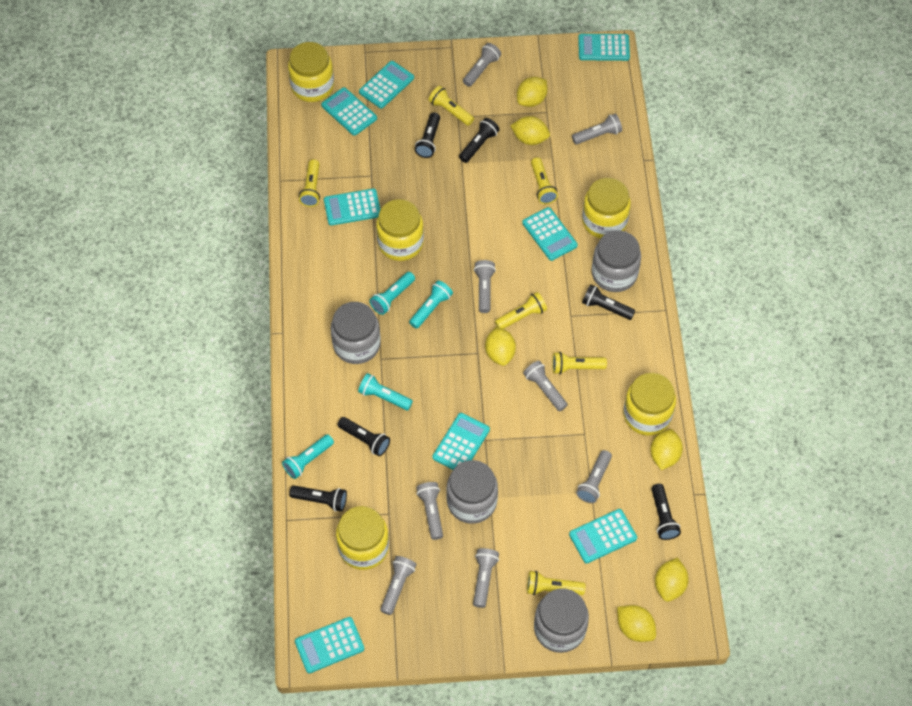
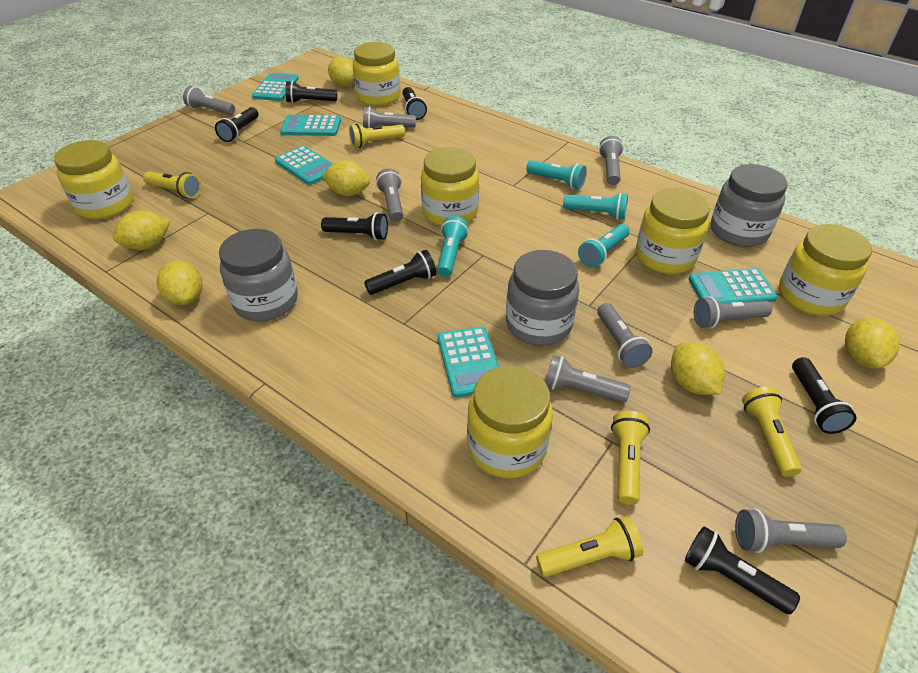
black flashlight: [289,486,347,512] [338,417,390,456] [415,112,440,158] [459,118,499,163] [582,284,635,320] [652,484,681,540] = 6 -> [215,107,259,142] [285,81,337,103] [321,212,388,241] [364,250,437,295] [403,87,427,120] [685,526,800,614] [792,357,856,434] = 7
grey jar: [331,302,381,364] [447,460,498,524] [534,588,589,653] [592,230,641,292] = 4 -> [219,229,298,321] [506,250,579,346] [711,164,788,247] = 3
turquoise calculator: [295,617,364,674] [321,87,377,136] [324,189,380,225] [359,61,414,108] [433,413,490,470] [522,207,578,261] [569,509,637,563] [578,34,630,61] = 8 -> [252,73,298,101] [275,146,333,185] [280,115,341,136] [438,326,499,398] [689,268,778,303] = 5
yellow flashlight: [299,159,320,207] [428,86,474,126] [495,292,547,329] [527,571,585,595] [531,158,558,204] [552,352,607,374] = 6 -> [143,171,201,198] [349,124,405,148] [536,516,643,577] [611,411,650,505] [742,387,802,477] = 5
yellow jar: [288,42,334,102] [336,506,389,570] [376,199,424,261] [582,178,631,239] [623,373,676,436] = 5 -> [54,140,133,219] [353,42,400,106] [421,147,479,226] [467,366,553,478] [636,188,710,274] [779,224,872,316] = 6

